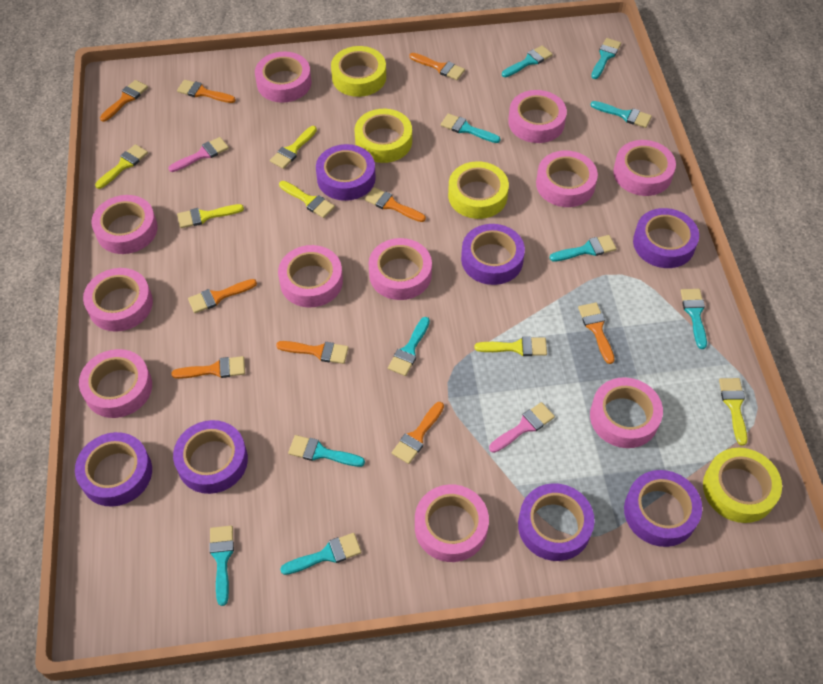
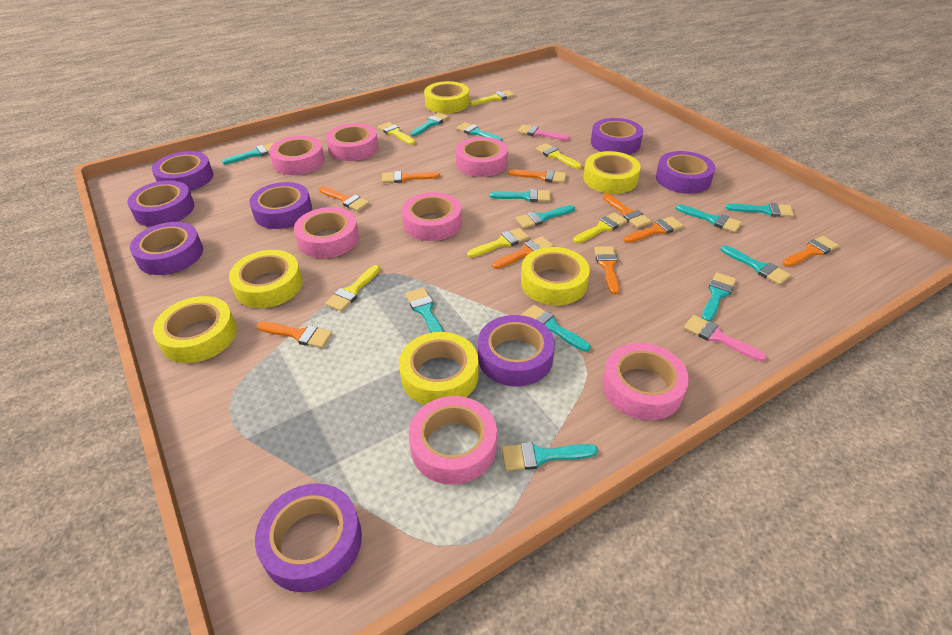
pink tape: [79,349,152,418] [83,268,153,332] [91,195,158,254] [255,52,311,103] [278,245,343,307] [368,238,432,300] [415,484,489,562] [508,90,567,143] [536,151,598,207] [590,377,663,448] [613,140,676,196] = 11 -> [269,136,325,175] [294,207,359,258] [326,123,378,161] [402,192,462,241] [409,396,497,485] [456,137,508,177] [602,343,689,420] = 7
purple tape: [75,432,152,507] [173,420,248,494] [316,144,376,201] [461,224,525,285] [518,483,595,561] [624,470,702,547] [633,208,699,268] = 7 -> [127,180,195,227] [130,222,203,275] [152,151,213,191] [249,182,312,229] [255,483,362,592] [478,315,555,386] [591,118,643,155] [656,151,715,194] = 8
turquoise brush: [209,526,234,606] [280,533,362,575] [288,435,365,467] [388,317,430,376] [441,113,500,143] [502,45,553,77] [550,235,616,262] [591,38,621,79] [591,101,652,128] [681,289,707,349] = 10 -> [222,143,274,164] [405,288,444,333] [411,112,449,136] [456,122,502,141] [490,189,551,202] [502,442,598,471] [515,205,575,228] [521,305,591,352] [676,204,742,232] [702,272,736,321] [721,245,791,285] [726,203,794,217] = 12
yellow tape: [331,46,386,97] [354,109,412,163] [448,161,509,219] [703,448,782,523] = 4 -> [153,296,237,363] [229,250,302,308] [399,332,479,405] [424,81,469,113] [521,247,590,305] [584,151,641,194] = 6

